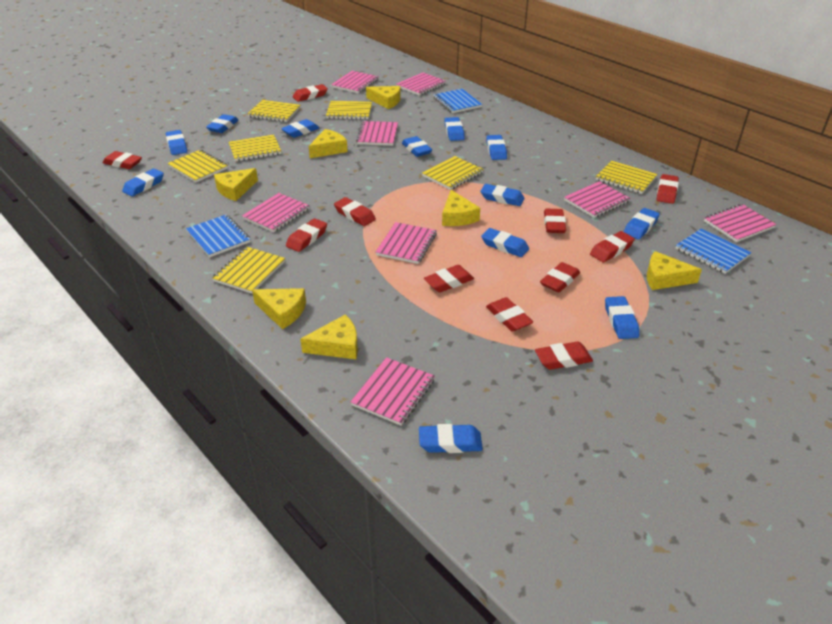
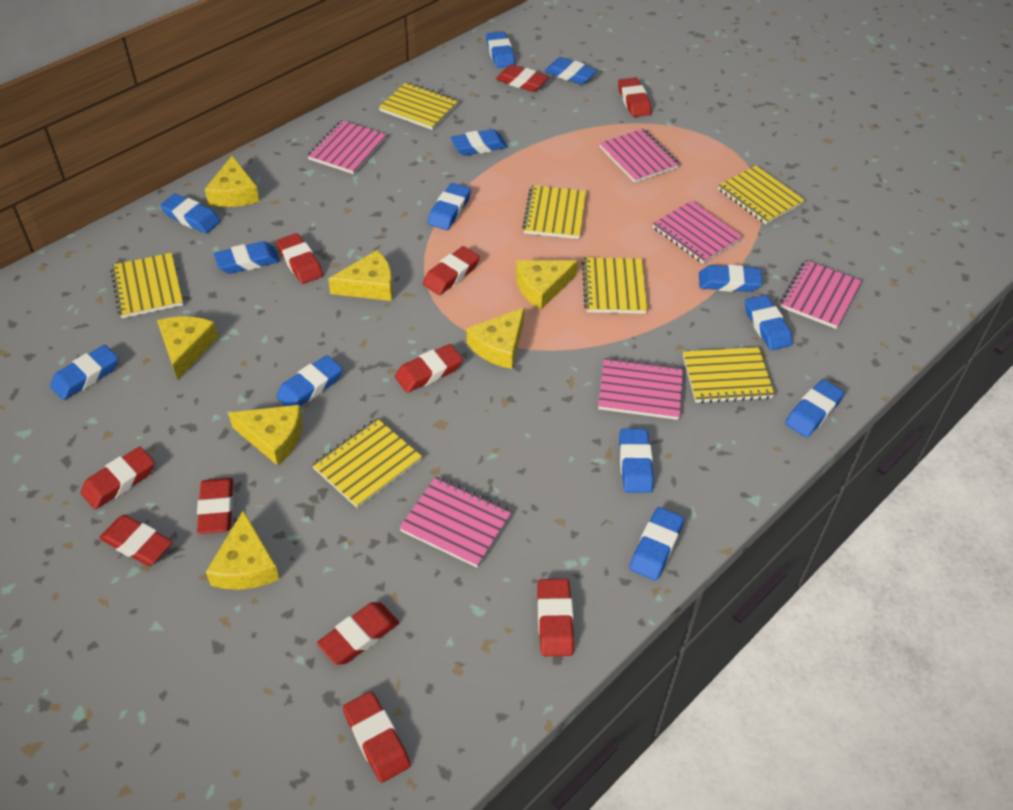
blue eraser: [122,169,164,197] [166,130,187,155] [206,114,239,133] [281,119,319,138] [402,136,432,157] [419,424,483,453] [444,117,465,141] [480,184,525,206] [481,228,529,257] [486,135,507,160] [605,296,639,339] [624,208,660,240] = 12 -> [50,345,118,400] [160,194,221,234] [214,241,280,274] [276,355,343,406] [428,183,471,230] [450,129,507,156] [486,31,515,68] [545,57,597,85] [619,429,654,493] [630,507,684,581] [699,265,763,292] [745,295,793,350] [785,379,844,437] = 13
blue notebook: [186,214,250,257] [433,89,482,113] [676,228,751,274] = 3 -> none = 0
pink notebook: [242,193,310,232] [331,71,379,93] [351,357,435,426] [356,121,398,146] [376,222,437,264] [396,72,446,96] [564,181,630,218] [704,204,776,242] = 8 -> [307,120,386,174] [399,477,512,567] [598,357,683,420] [599,129,679,183] [653,201,743,264] [780,260,861,329] = 6

